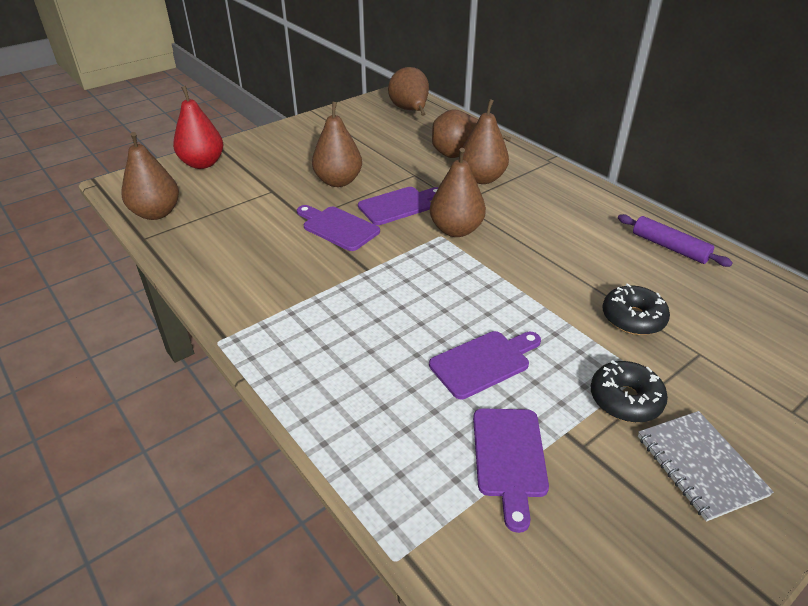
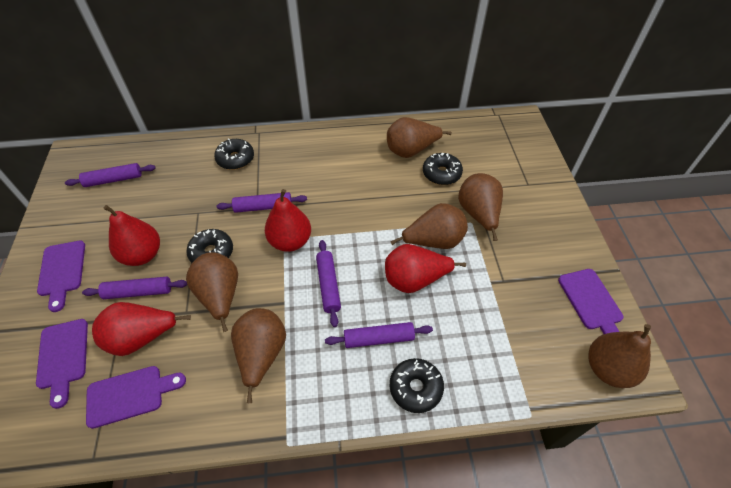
black donut: [591,360,668,423] [603,284,670,335] = 2 -> [186,229,233,263] [214,138,254,170] [390,358,444,413] [423,153,463,185] = 4
grey notebook: [638,411,774,521] = 1 -> none = 0
purple rolling pin: [618,214,733,267] = 1 -> [65,163,155,187] [82,277,187,299] [216,192,307,213] [316,240,341,327] [325,322,433,348] = 5
red pear: [173,86,223,169] = 1 -> [92,302,191,356] [104,205,160,266] [265,189,311,252] [385,244,466,293] = 4

